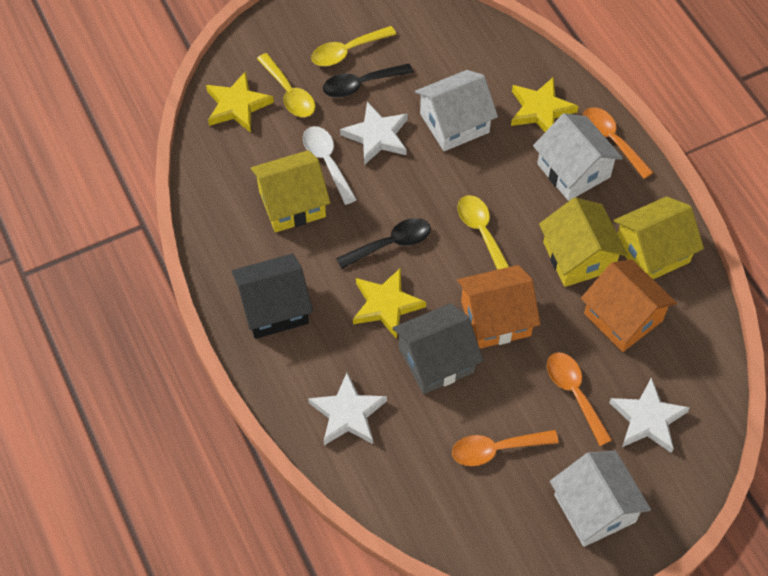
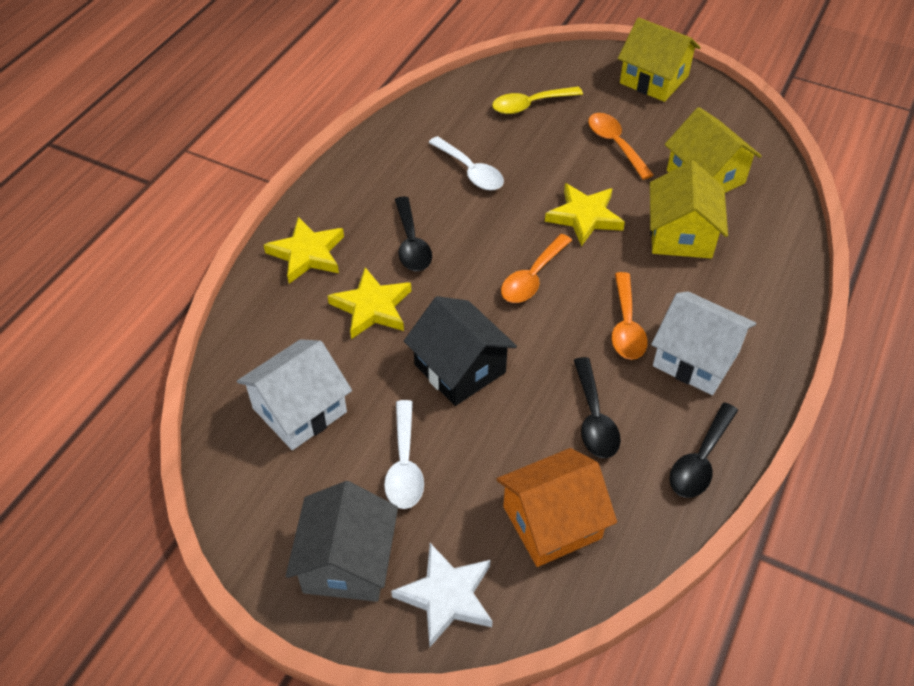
black spoon: [323,64,413,97] [336,218,431,269] = 2 -> [395,196,432,271] [574,357,621,458] [669,402,738,498] = 3
orange house: [457,265,540,349] [581,260,677,352] = 2 -> [497,448,617,567] = 1
white house: [415,70,498,151] [533,113,623,201] [550,451,651,547] = 3 -> [237,339,352,450] [651,291,756,395] = 2
white spoon: [303,126,357,205] = 1 -> [384,400,424,509] [428,136,504,190] = 2
white star: [308,372,387,445] [340,102,408,165] [609,377,690,453] = 3 -> [391,543,493,648] = 1
yellow spoon: [257,53,315,117] [311,26,396,66] [457,195,509,270] = 3 -> [492,86,583,114] = 1

